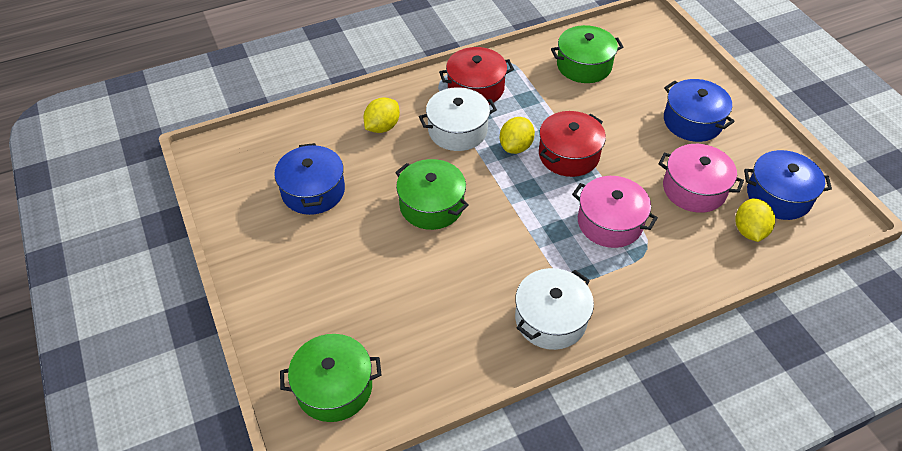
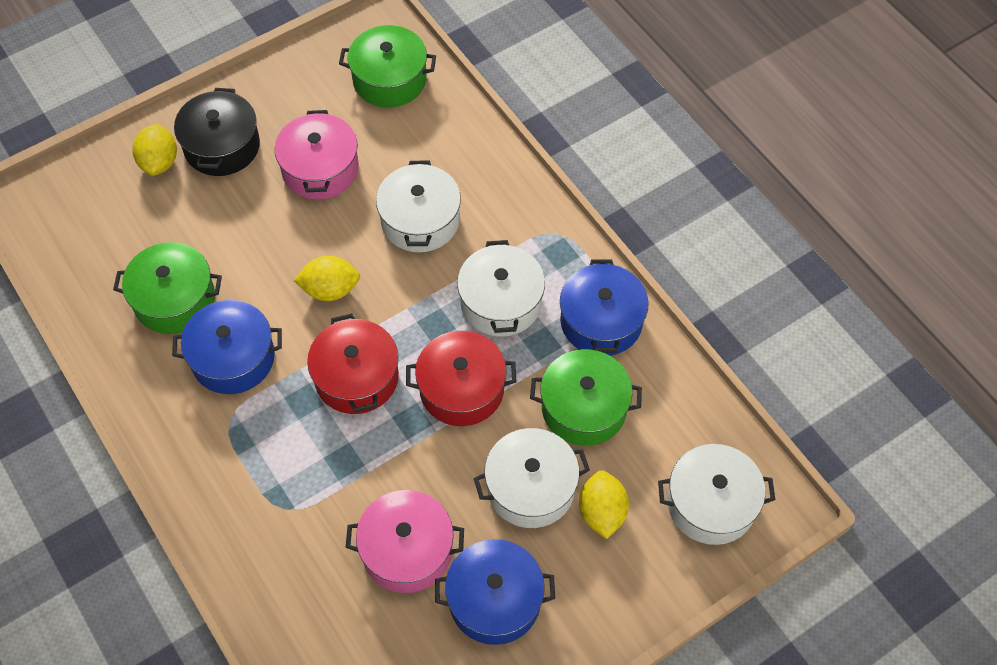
black pot: none = 0 -> [174,88,260,176] = 1
white pot: [419,87,497,151] [515,268,594,350] = 2 -> [376,161,461,252] [457,240,545,337] [474,428,590,528] [658,444,775,545] = 4

